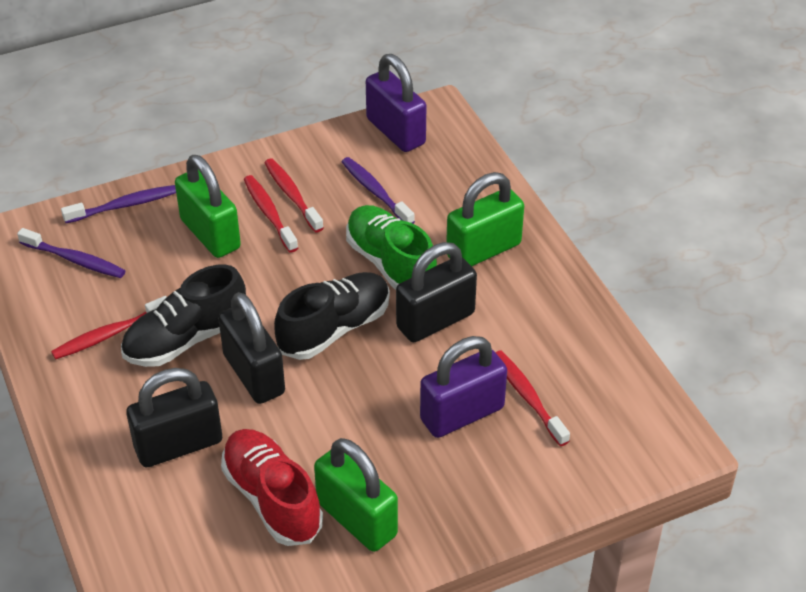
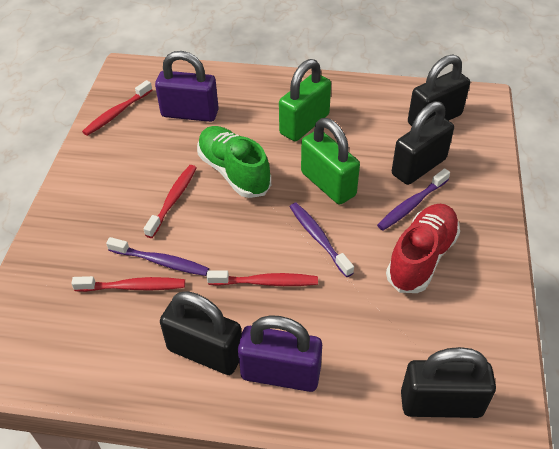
black padlock: [126,368,222,467] [218,292,285,404] [396,242,477,342] = 3 -> [160,291,242,375] [392,101,454,185] [401,347,496,418] [408,55,470,126] = 4
black shoe: [121,264,246,367] [274,272,390,360] = 2 -> none = 0
green padlock: [175,155,241,258] [314,438,398,552] [446,172,524,266] = 3 -> [279,59,331,141] [301,118,360,204] = 2

